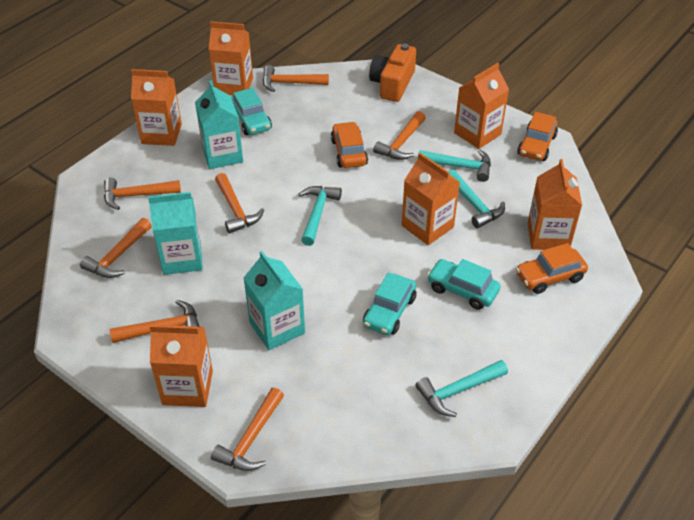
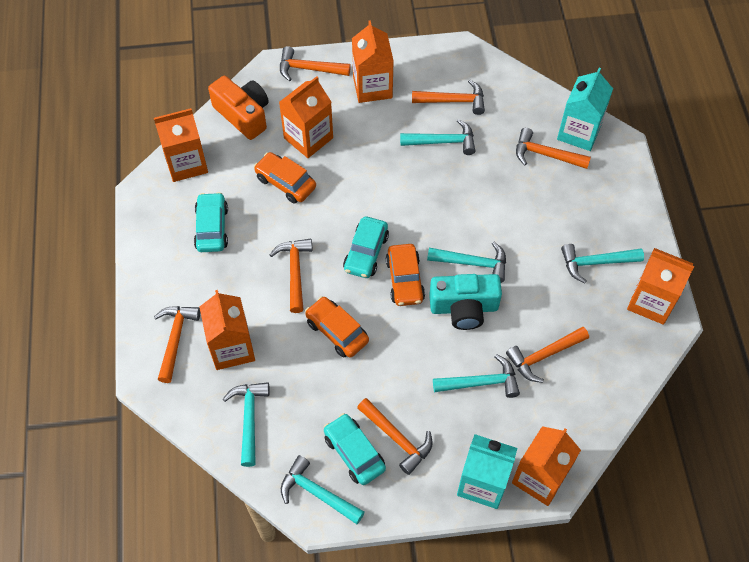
turquoise camera: none = 0 -> [429,274,502,330] = 1
turquoise carton: [148,192,203,275] [195,81,243,169] [244,251,305,350] = 3 -> [457,434,517,509] [557,68,613,151] = 2
turquoise hammer: [299,186,342,246] [416,360,508,417] [417,149,491,182] [448,169,505,228] = 4 -> [223,382,270,467] [281,455,365,524] [400,119,475,155] [427,242,506,283] [433,354,520,398] [561,244,644,283] = 6

